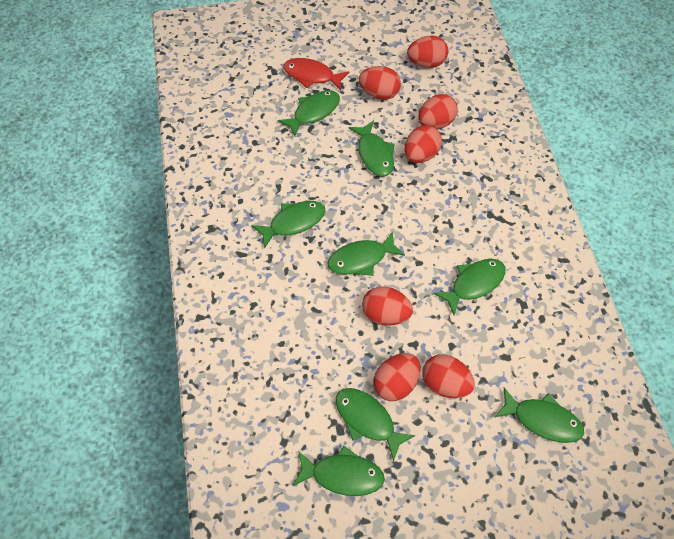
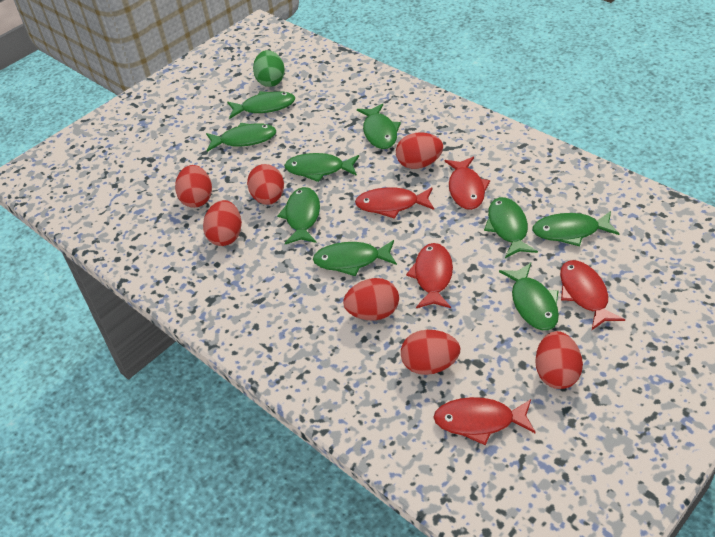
green egg: none = 0 -> [253,50,285,87] = 1
green fish: [251,201,326,249] [277,90,340,136] [293,446,385,496] [327,231,405,276] [336,388,416,462] [348,120,395,176] [434,259,506,315] [495,387,584,443] = 8 -> [206,123,277,152] [227,91,295,119] [277,187,320,244] [284,153,359,182] [313,240,397,276] [357,103,401,149] [484,197,538,258] [499,263,559,330] [532,211,620,246] = 9
red fish: [283,58,350,91] = 1 -> [355,187,434,219] [406,243,453,308] [433,397,536,445] [444,157,490,210] [560,260,625,330] = 5

